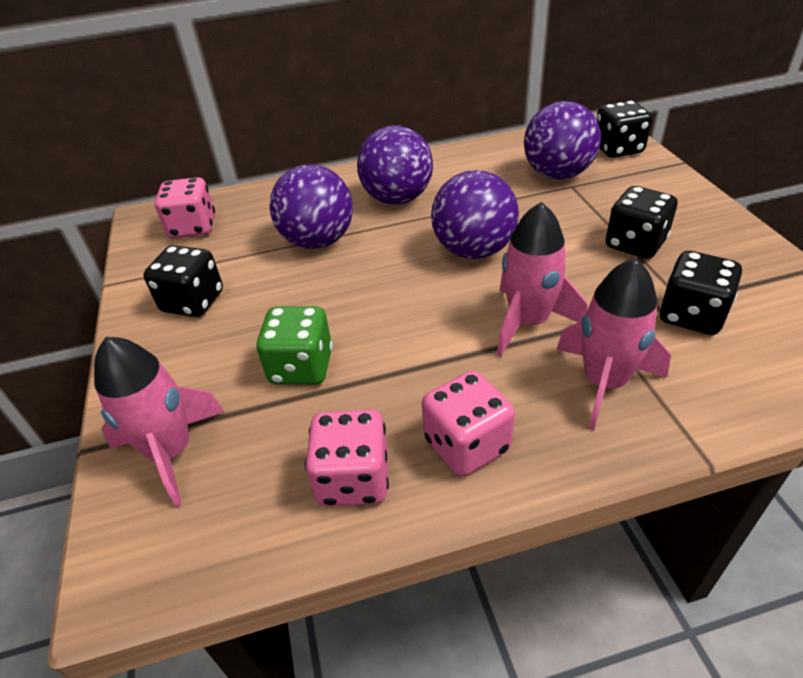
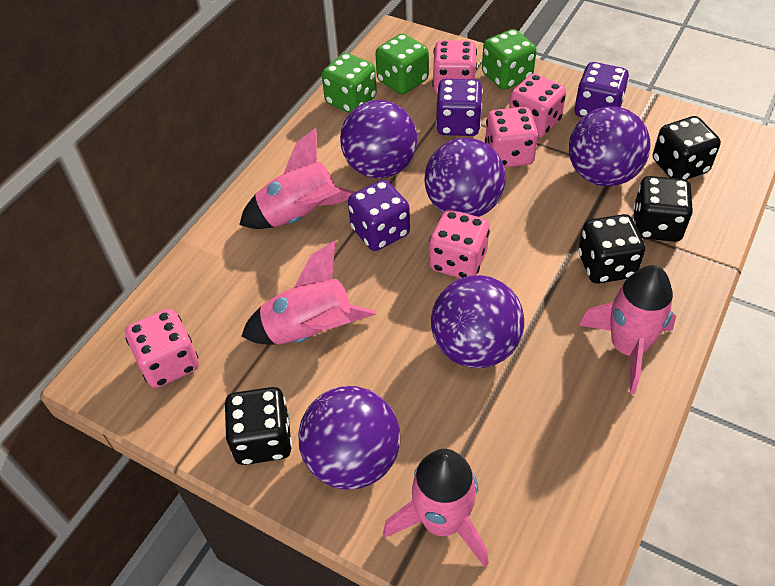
green dice: [256,306,333,385] = 1 -> [322,53,377,113] [375,34,429,95] [482,29,537,90] = 3
pink dice: [155,177,215,239] [305,409,389,506] [422,371,515,476] = 3 -> [125,309,199,388] [429,209,490,278] [432,40,477,94] [485,107,539,167] [509,73,566,138] = 5
pink rocket: [94,337,224,507] [497,202,587,357] [556,258,671,430] = 3 -> [239,128,355,229] [241,241,376,345] [383,449,489,567] [579,265,676,394] = 4
purple ball: [269,164,353,249] [357,125,433,204] [431,170,519,259] [524,101,601,180] = 4 -> [298,386,400,490] [340,100,417,179] [424,138,506,217] [431,275,524,368] [569,106,651,187] = 5
purple dice: none = 0 -> [348,180,410,251] [436,79,483,136] [574,62,629,117] = 3

